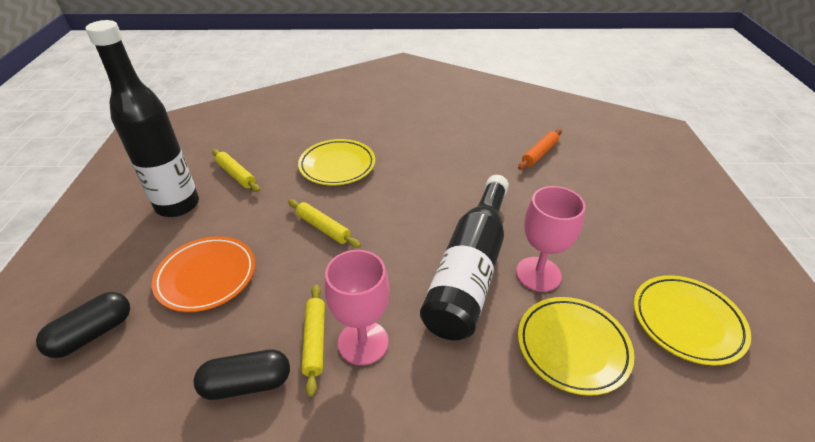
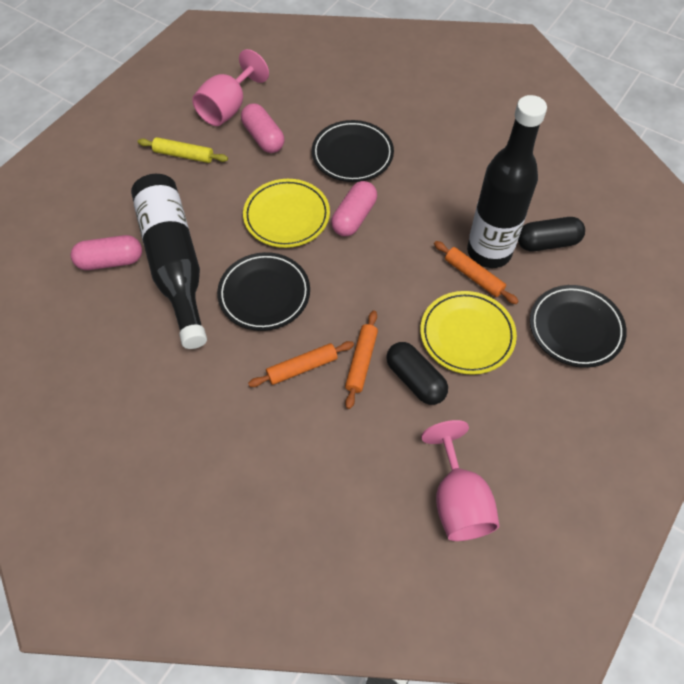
black plate: none = 0 -> [217,252,310,331] [312,120,394,182] [530,285,627,368] = 3
orange plate: [152,236,255,312] = 1 -> none = 0
orange rolling pin: [518,129,562,170] = 1 -> [248,341,354,387] [345,310,378,409] [434,241,519,304] = 3
pink capsule: none = 0 -> [71,235,142,270] [241,103,284,153] [331,181,377,236] = 3
yellow plate: [298,139,375,185] [518,297,634,396] [634,275,751,366] = 3 -> [243,179,330,248] [420,291,517,375] = 2
yellow rolling pin: [212,149,260,192] [288,199,361,248] [301,285,325,397] = 3 -> [138,137,228,163] = 1

